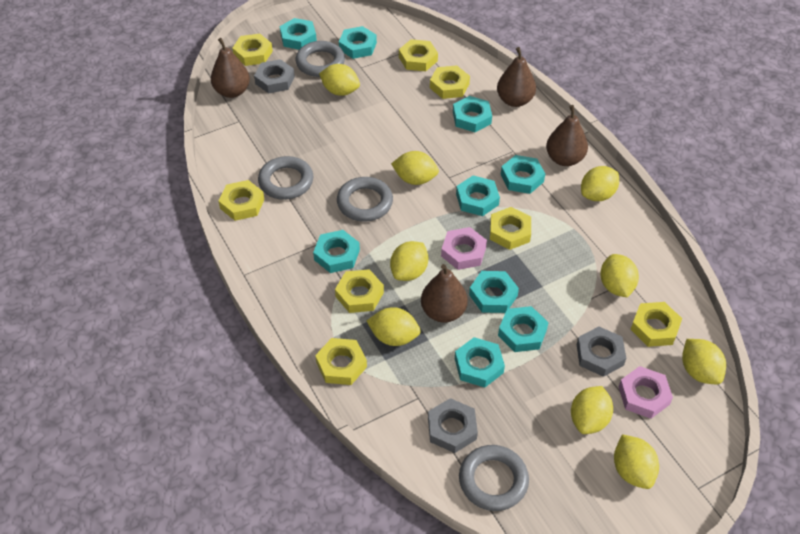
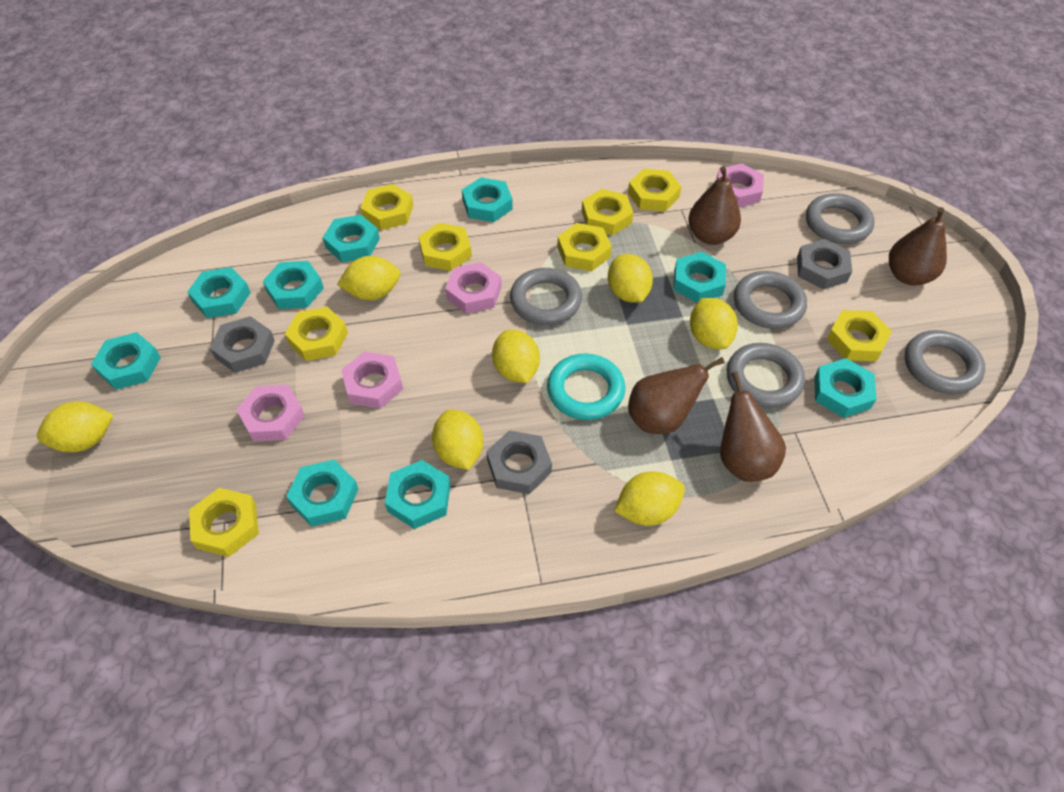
grey ring: [258,156,313,200] [296,41,345,77] [337,177,393,222] [459,445,529,511] = 4 -> [510,268,582,325] [727,343,805,408] [734,271,807,329] [806,193,874,244] [905,330,985,394] = 5
pink nut: [441,227,487,270] [619,366,673,419] = 2 -> [236,385,305,442] [341,351,403,409] [445,262,502,314] [716,163,764,207] = 4
turquoise ring: none = 0 -> [547,353,625,420] = 1
yellow lemon: [319,64,360,96] [367,307,421,346] [390,241,428,281] [391,151,439,185] [571,386,613,434] [581,166,619,201] [600,254,639,298] [614,434,659,489] [682,339,726,384] = 9 -> [37,401,114,452] [337,256,401,300] [432,409,483,470] [492,330,540,383] [608,254,653,303] [614,471,685,526] [690,298,738,350] = 7

